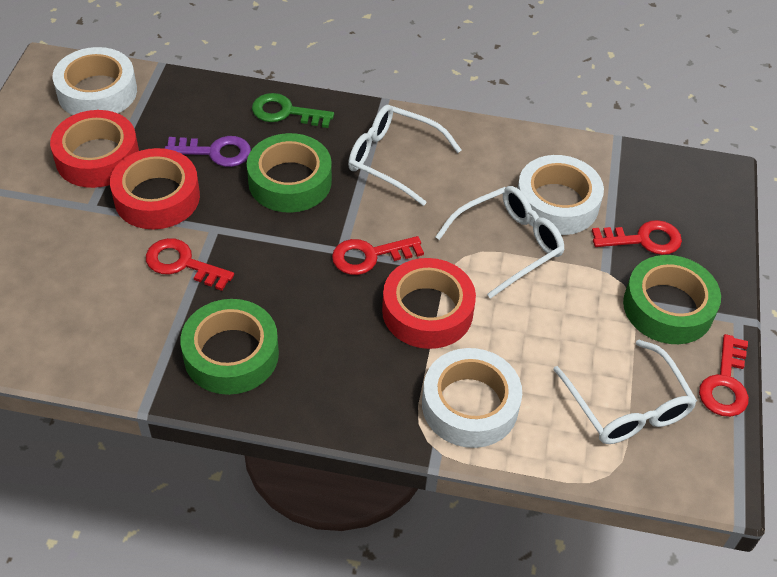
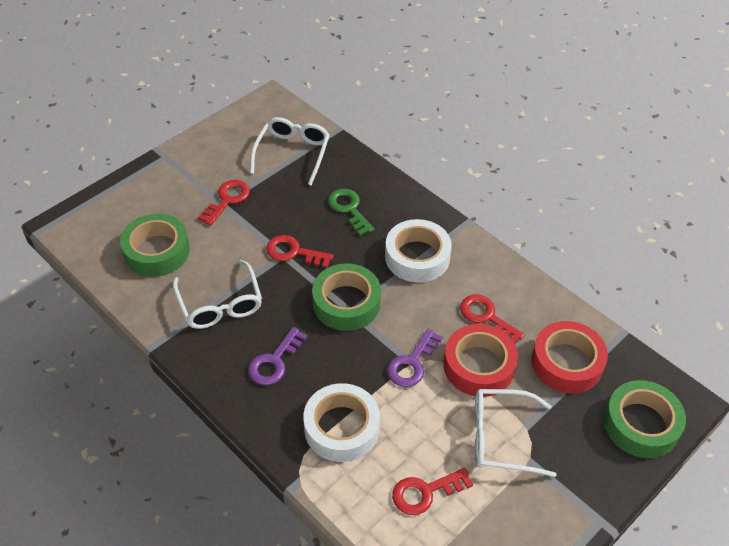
purple key: [165,136,251,167] = 1 -> [248,327,307,385] [387,329,443,387] = 2
red tape: [50,110,139,188] [110,148,200,229] [382,258,476,349] = 3 -> [443,324,518,397] [531,321,608,393] = 2
white tape: [53,47,137,115] [422,348,522,448] [518,155,604,235] = 3 -> [303,383,380,462] [385,219,452,283] = 2

